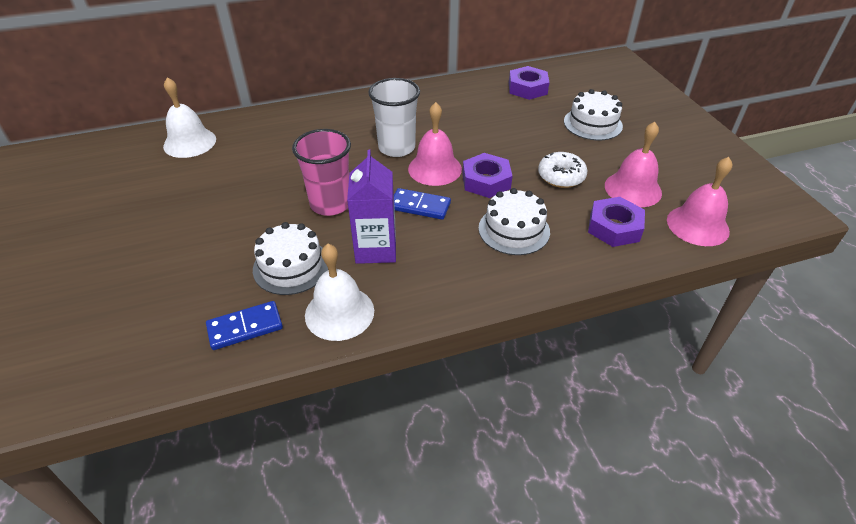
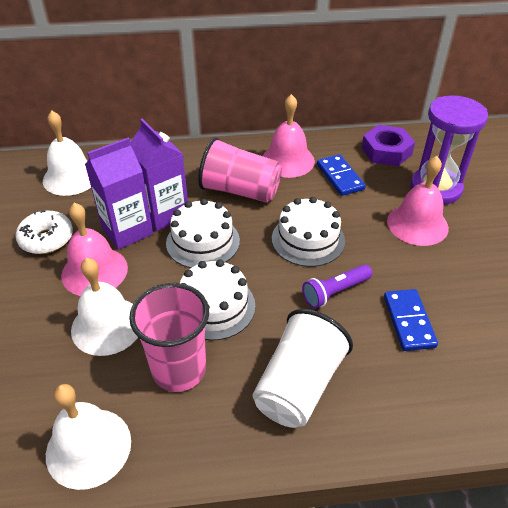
pink cup: [292,129,351,216] = 1 -> [129,283,209,392] [198,137,282,203] = 2
purple carton: [347,150,396,264] = 1 -> [85,138,153,250] [130,118,188,231] = 2
purple flashlight: none = 0 -> [302,264,372,308] = 1
purple hourglass: none = 0 -> [410,95,488,205] = 1
purple nut: [462,153,512,198] [509,66,549,100] [588,197,645,247] = 3 -> [362,125,415,166] = 1
white bell: [163,77,216,158] [305,244,374,341] = 2 -> [43,110,91,196] [46,384,131,490] [71,258,138,356] = 3

